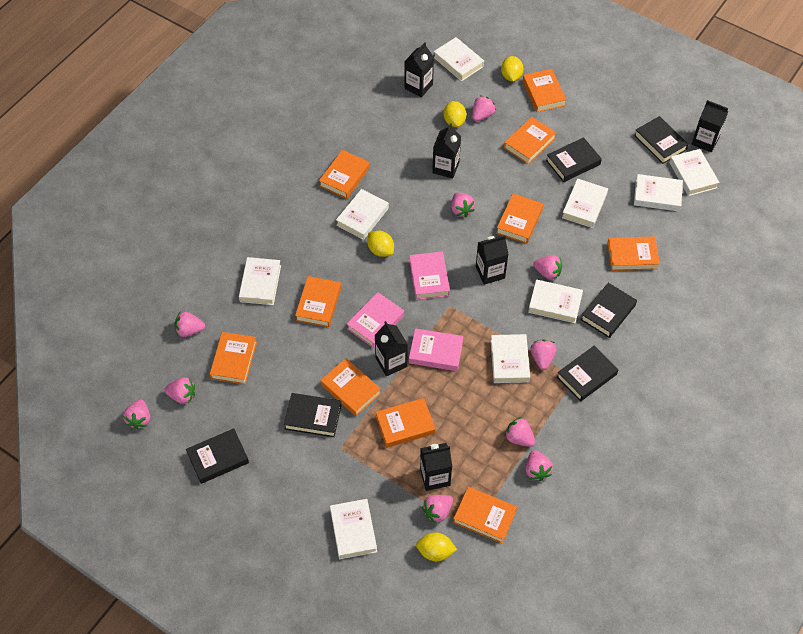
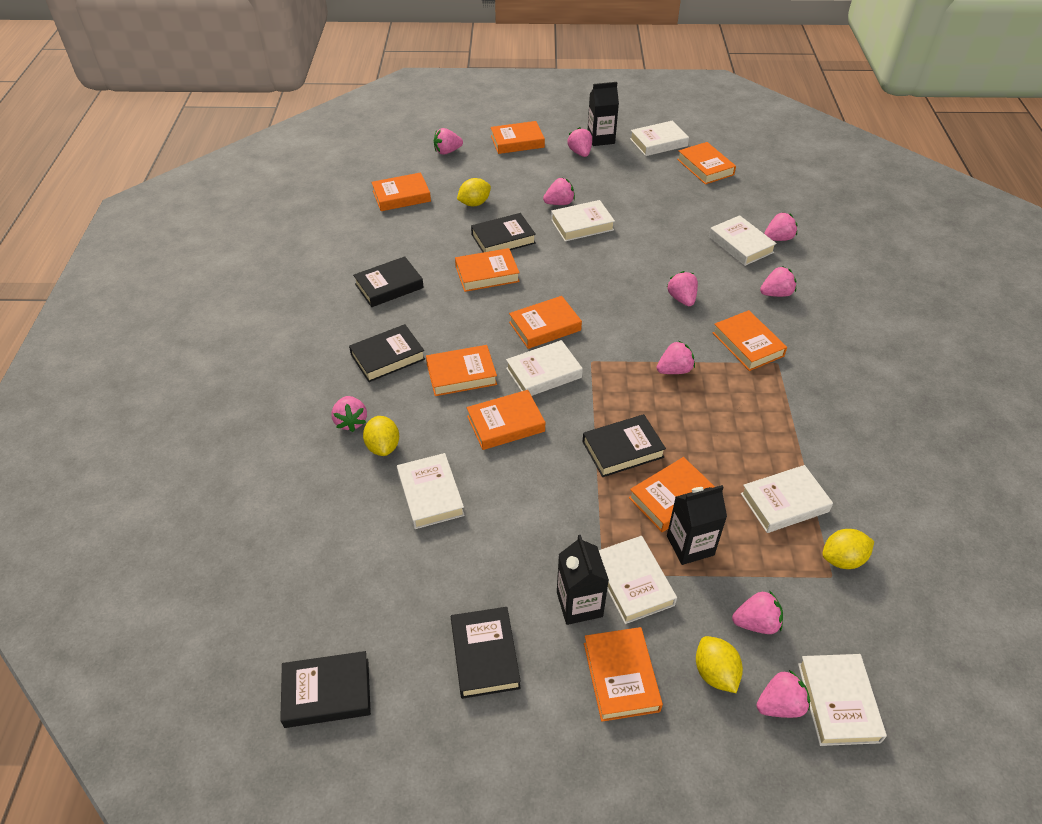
black carton: [374,321,408,376] [404,42,434,97] [420,443,452,491] [432,123,461,179] [476,235,509,285] [692,100,729,152] = 6 -> [557,535,609,625] [588,82,619,146] [667,485,727,565] = 3
pink book: [347,292,404,348] [409,252,450,300] [409,328,463,371] = 3 -> none = 0
white book: [239,257,281,305] [330,499,377,559] [336,189,389,240] [434,37,484,81] [491,334,530,383] [528,279,583,323] [562,179,608,228] [634,174,683,211] [669,149,720,196] = 9 -> [397,453,465,529] [506,340,583,396] [551,200,615,241] [599,536,677,624] [630,120,689,156] [709,215,777,266] [741,465,833,533] [798,654,887,746] = 8

